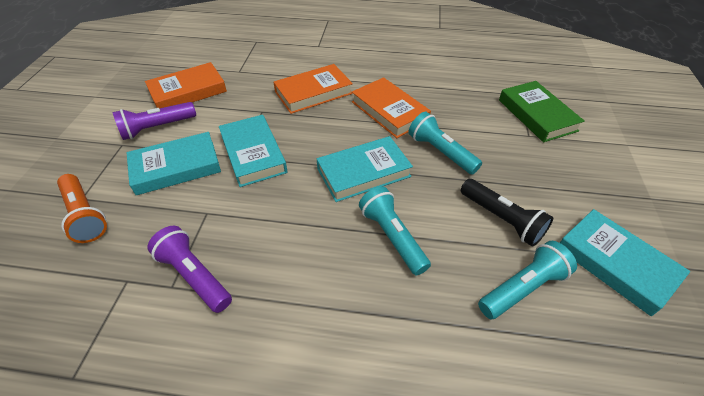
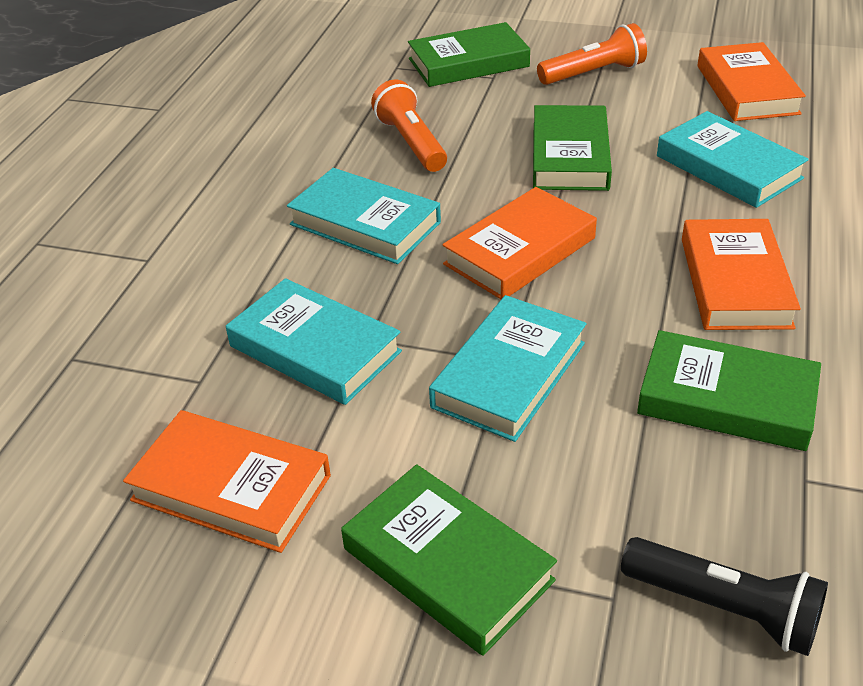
green book: [499,81,584,142] = 1 -> [341,464,557,656] [408,22,530,87] [533,105,612,191] [637,330,821,451] = 4
orange book: [145,62,227,108] [274,64,353,114] [352,77,431,138] = 3 -> [123,410,331,553] [442,187,597,299] [682,219,801,330] [697,42,806,121] = 4
orange flashlight: [57,174,107,243] = 1 -> [371,79,447,172] [537,23,647,85] = 2
purple flashlight: [112,102,196,140] [148,226,232,313] = 2 -> none = 0
turquoise flashlight: [359,186,431,275] [409,112,482,175] [478,241,577,319] = 3 -> none = 0

